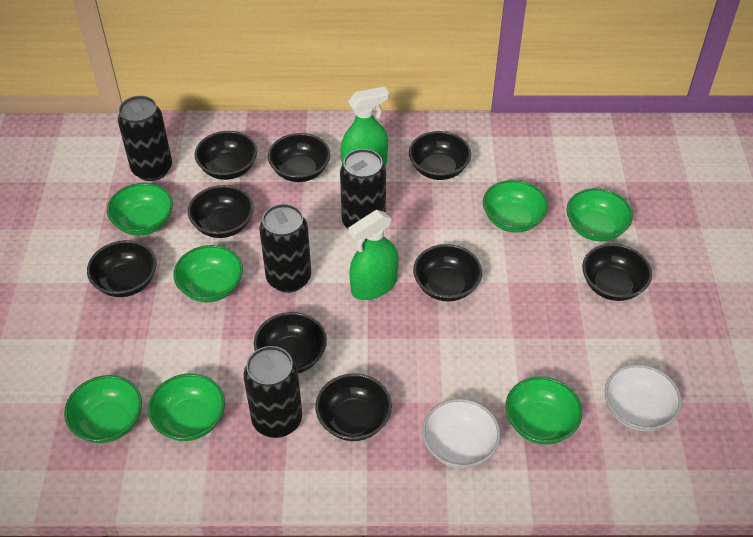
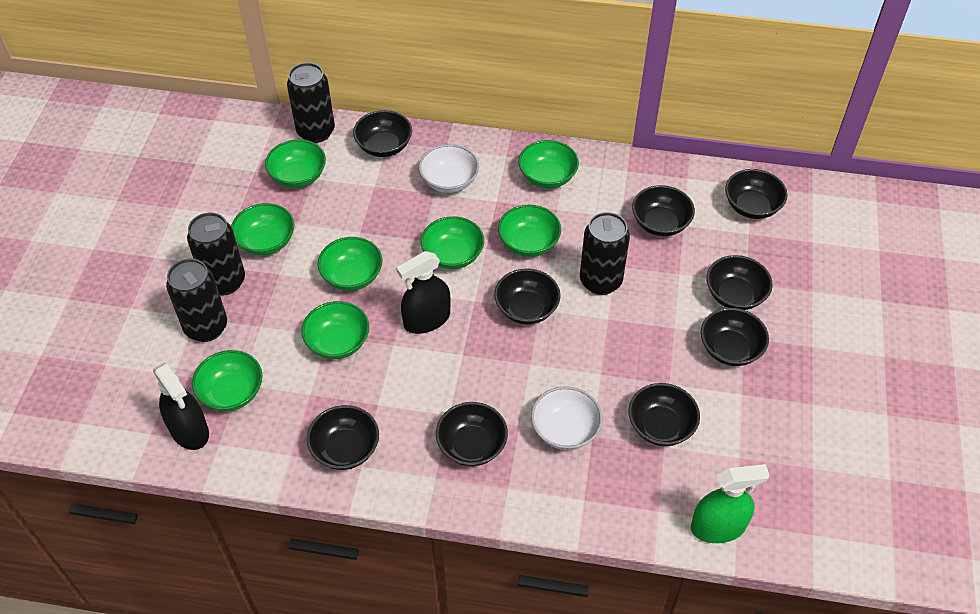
black spray bottle: none = 0 -> [153,363,209,450] [396,251,451,334] = 2
green bowl: [64,375,142,443] [107,183,173,236] [148,373,225,441] [173,245,243,302] [483,180,548,233] [505,376,582,445] [566,188,633,241] = 7 -> [192,350,263,411] [231,203,294,255] [265,139,326,188] [301,301,369,359] [318,237,382,291] [421,216,484,269] [498,205,561,257] [518,140,579,188] = 8
green spray bottle: [341,87,389,166] [348,210,399,300] = 2 -> [691,464,770,543] = 1

